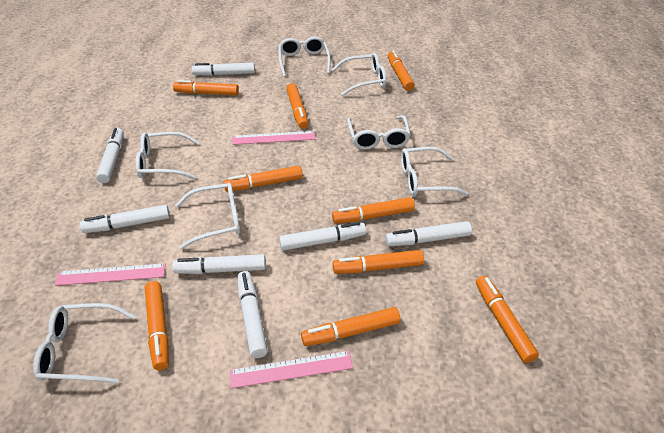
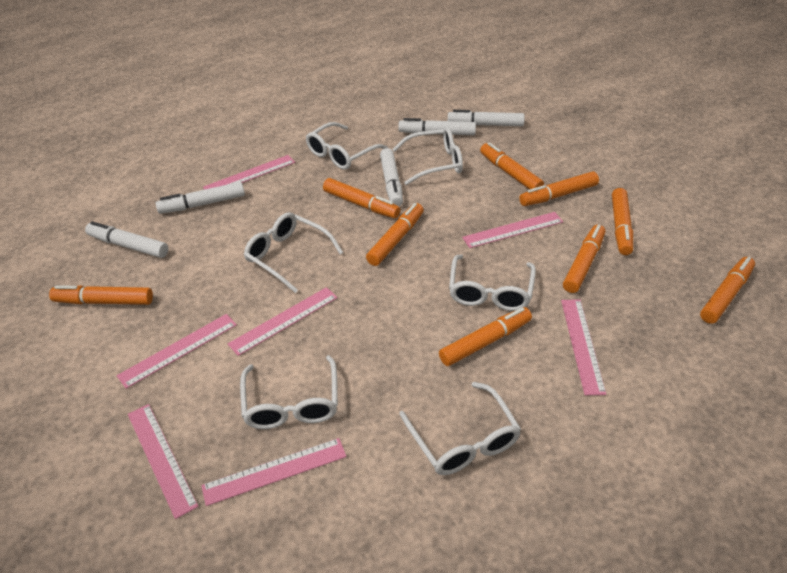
pink ruler: [55,263,166,286] [230,351,353,389] [232,131,315,145] = 3 -> [117,314,237,389] [128,404,198,519] [201,438,347,506] [203,155,295,190] [228,287,338,356] [462,212,563,248] [561,299,606,395] = 7
white glasses: [33,303,136,384] [136,132,200,179] [175,183,240,250] [278,36,331,77] [332,53,387,96] [347,115,411,150] [401,147,468,196] = 7 -> [240,355,338,429] [244,212,343,293] [306,122,388,170] [392,127,463,185] [399,382,521,475] [449,254,536,311] = 6
white marker: [80,205,170,233] [96,128,124,183] [172,254,266,274] [192,63,255,76] [237,271,268,358] [279,222,366,251] [385,221,472,246] = 7 -> [85,221,169,258] [155,182,245,214] [380,148,403,206] [398,118,476,135] [448,110,525,126] = 5

